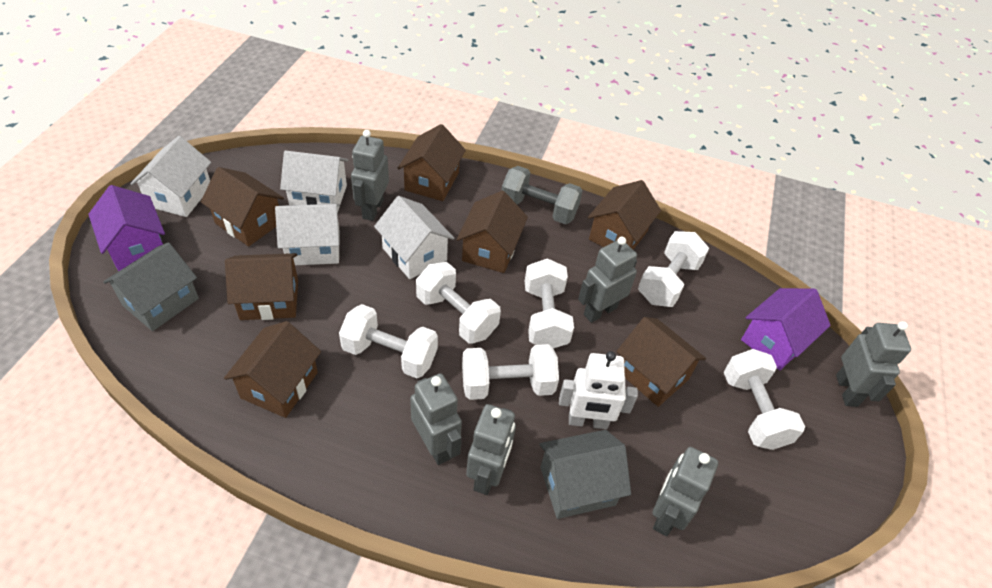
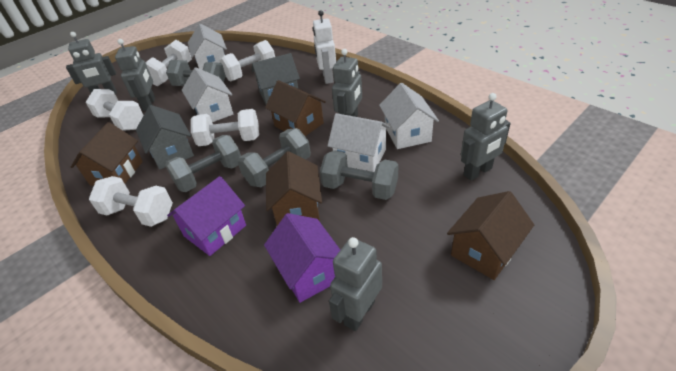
brown house: [201,167,284,246] [224,321,321,418] [225,253,298,320] [398,124,466,201] [456,191,528,273] [588,180,661,250] [616,317,706,407] = 7 -> [71,122,143,186] [265,80,326,136] [266,151,322,226] [447,191,534,280] = 4
grey dumbbell: [501,166,583,224] = 1 -> [165,135,241,192] [166,60,226,86] [237,128,311,187] [320,150,398,200] = 4
grey robot: [351,130,389,221] [410,373,462,465] [466,404,516,495] [578,237,637,323] [653,447,718,536] [836,321,911,407] = 6 -> [66,32,117,95] [115,39,155,111] [329,237,382,331] [332,49,362,117] [461,93,511,181] = 5
white dumbbell: [339,304,438,378] [416,262,501,344] [462,344,559,400] [525,258,574,348] [638,231,709,307] [724,349,805,450] = 6 -> [86,89,144,131] [89,176,173,227] [145,40,192,86] [191,109,259,146] [219,40,275,81] = 5

